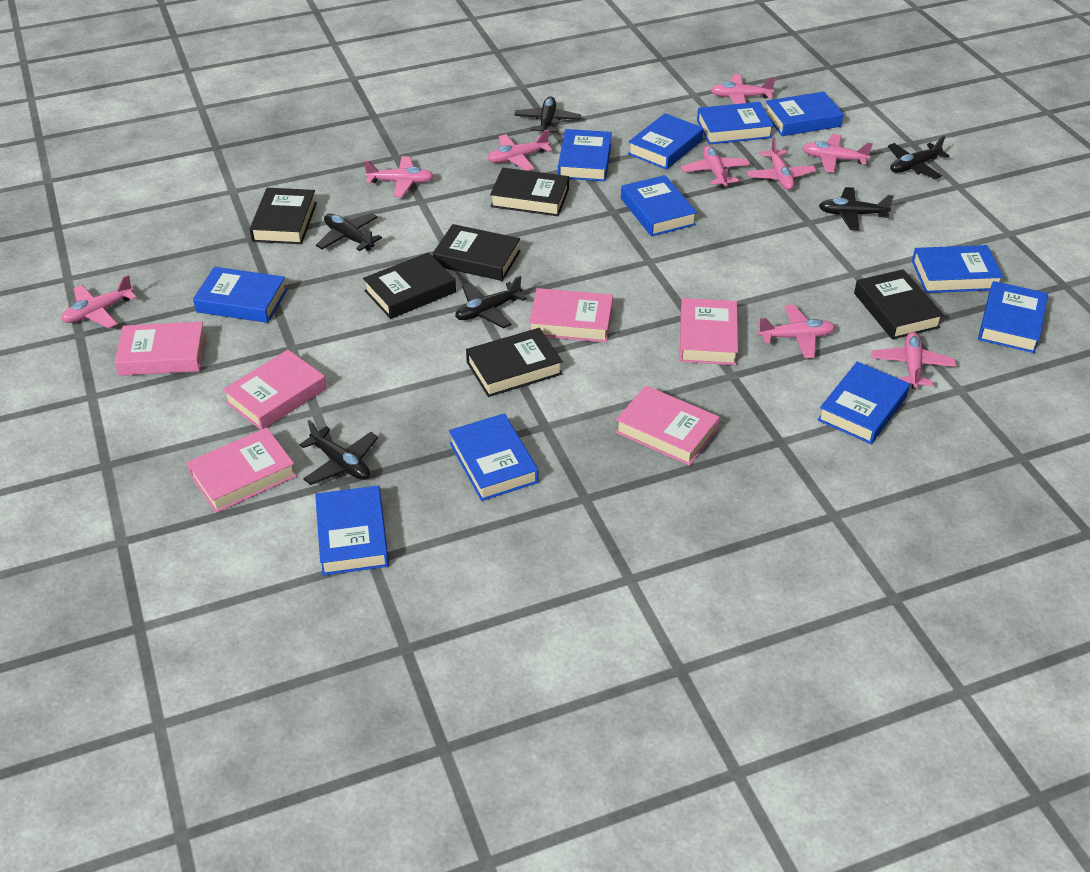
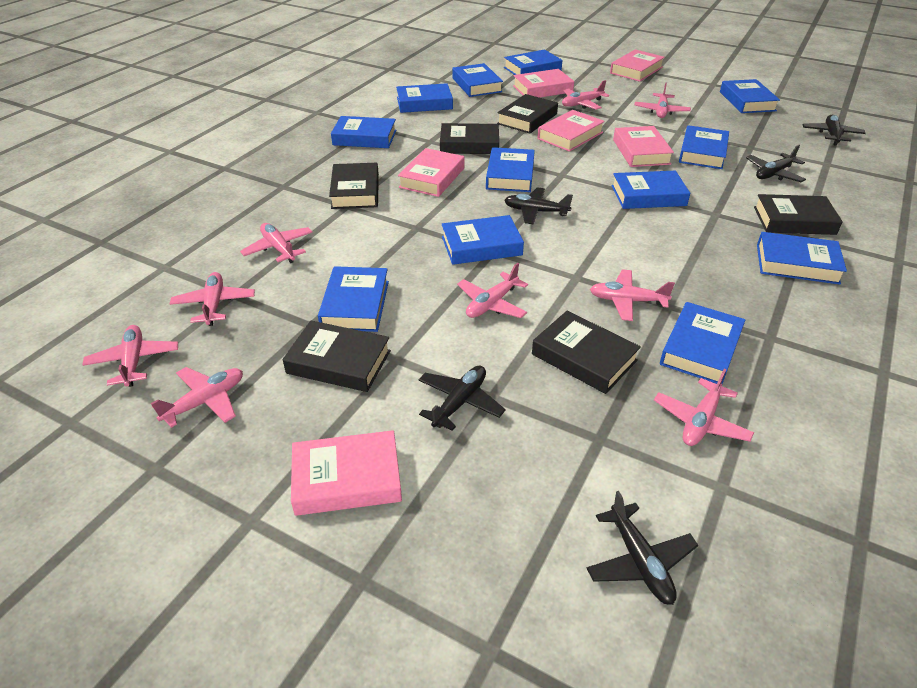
black plane: [299,420,378,485] [316,213,382,251] [455,275,527,329] [514,97,581,133] [819,187,894,231] [888,136,949,179] = 6 -> [418,366,506,431] [504,187,573,224] [586,491,698,605] [746,145,806,182] [803,115,866,145] = 5
blue book: [193,267,287,323] [315,486,389,576] [449,414,539,501] [558,129,612,181] [621,175,697,236] [628,113,704,170] [697,102,774,144] [766,92,844,136] [817,361,910,444] [912,245,1003,293] [978,281,1048,353] = 11 -> [318,266,389,332] [331,116,396,148] [396,83,453,113] [442,215,524,265] [452,63,503,97] [486,147,535,192] [504,49,563,75] [611,171,690,209] [660,302,745,384] [679,125,729,169] [720,79,780,113] [757,232,847,285] = 12

